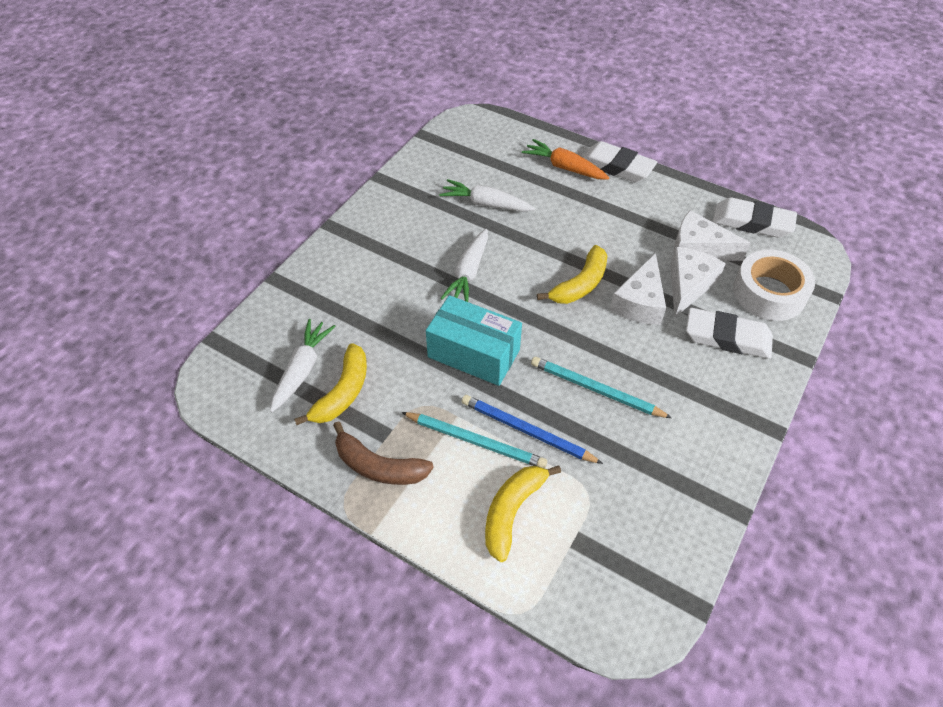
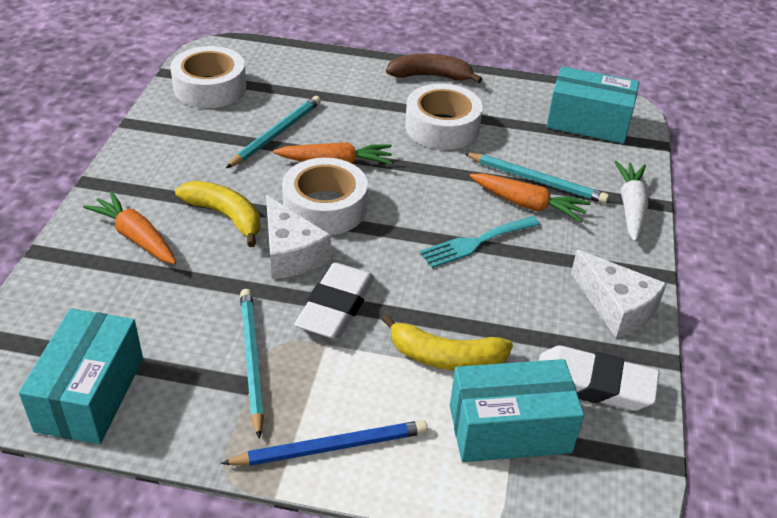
orange carrot: [522,139,609,180] = 1 -> [83,191,176,264] [273,142,393,165] [470,173,591,223] = 3
turquoise box: [426,295,522,386] = 1 -> [19,309,143,444] [450,359,584,462] [546,66,639,144] = 3
turquoise fork: none = 0 -> [420,216,540,268] = 1
turquoise pencil: [401,412,547,468] [531,357,672,418] = 2 -> [226,96,321,168] [240,289,264,439] [464,153,609,203] = 3
white carrot: [270,319,336,412] [439,179,535,212] [440,229,488,302] = 3 -> [614,161,648,242] = 1
white cheese: [610,253,666,325] [670,247,726,317] [673,210,751,261] = 3 -> [266,195,331,279] [571,250,667,338] = 2
white eraser: [583,141,657,182] [686,308,773,359] [712,198,797,238] = 3 -> [294,263,375,340] [539,345,659,411] = 2
white tape: [733,250,815,321] = 1 -> [170,46,246,108] [282,158,368,235] [405,84,483,150] = 3
yellow banana: [294,343,367,425] [485,465,561,562] [537,245,607,304] = 3 -> [175,181,261,247] [381,314,513,370] = 2

